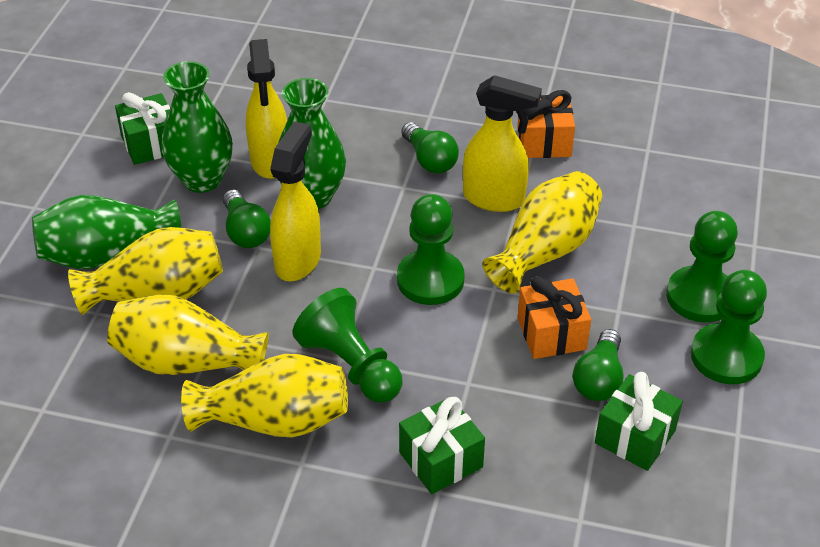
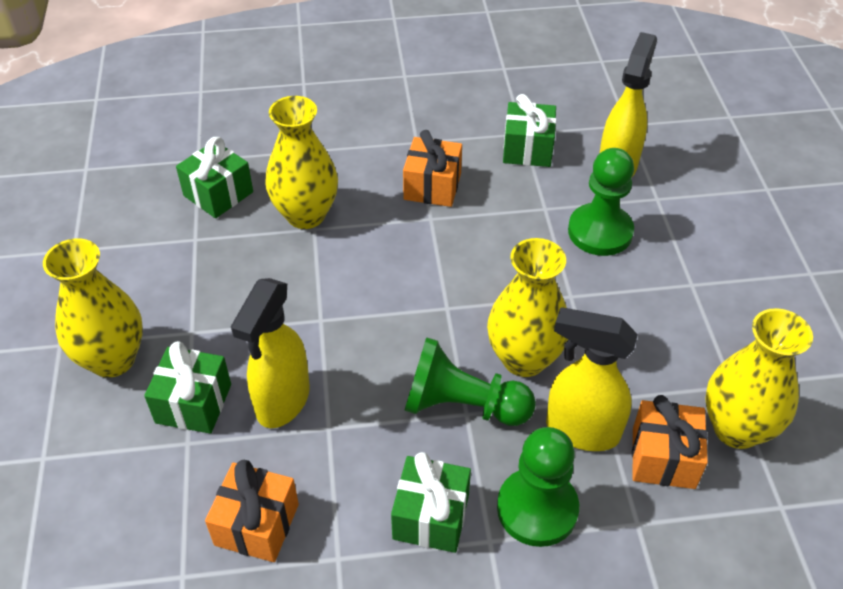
green gift: [115,92,170,165] [399,397,485,494] [595,372,683,471] = 3 -> [144,341,231,434] [176,137,253,218] [391,452,471,553] [503,94,556,167] = 4
green light bulb: [223,189,271,248] [401,122,459,174] [573,329,624,401] = 3 -> none = 0
green pawn: [292,288,403,403] [397,194,465,305] [666,211,738,322] [691,270,767,384] = 4 -> [404,337,536,426] [497,427,579,547] [568,148,634,256] = 3
green vase: [32,195,181,269] [162,61,233,193] [278,78,346,209] = 3 -> none = 0
orange gift: [518,90,575,158] [518,276,591,359] = 2 -> [205,460,299,562] [403,130,462,207] [632,395,708,489] = 3

